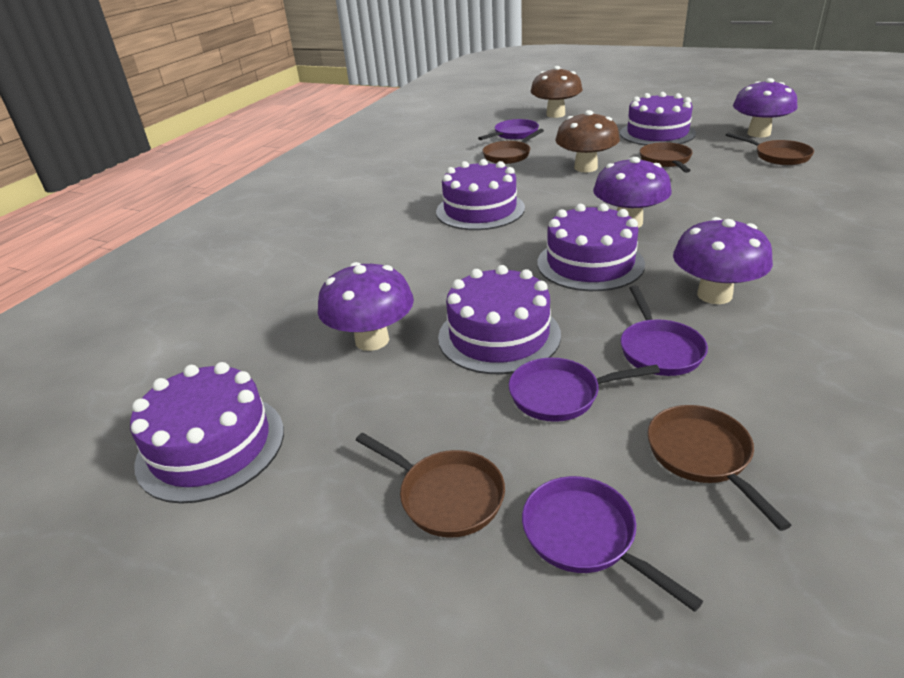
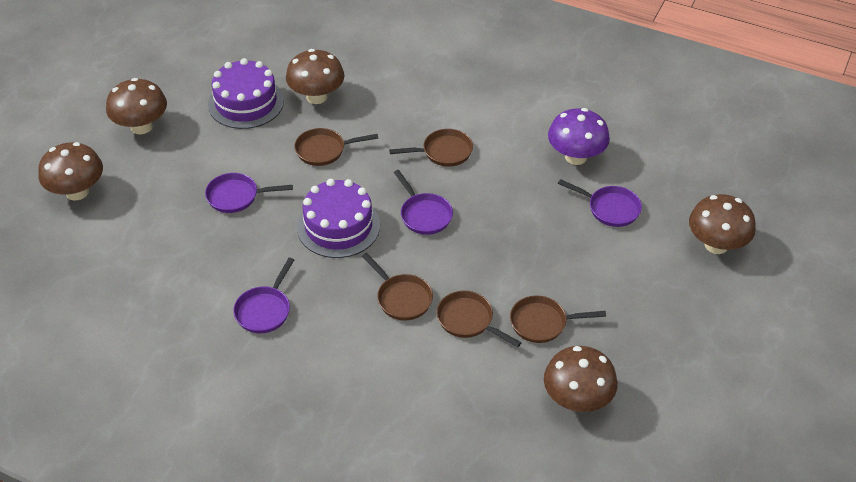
brown mushroom: [531,66,583,118] [555,110,620,172] = 2 -> [38,142,103,201] [106,78,167,134] [286,49,344,104] [544,346,618,412] [689,194,756,254] = 5
purple cake: [130,362,284,504] [436,159,525,230] [438,265,561,374] [537,203,645,291] [620,92,696,145] = 5 -> [208,58,284,129] [297,179,380,258] = 2
purple mushroom: [318,262,414,351] [593,157,672,228] [673,217,773,304] [733,78,798,137] = 4 -> [548,108,610,165] = 1

